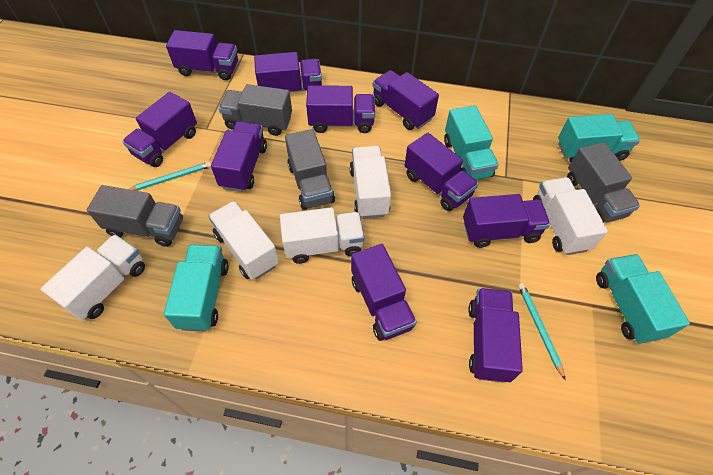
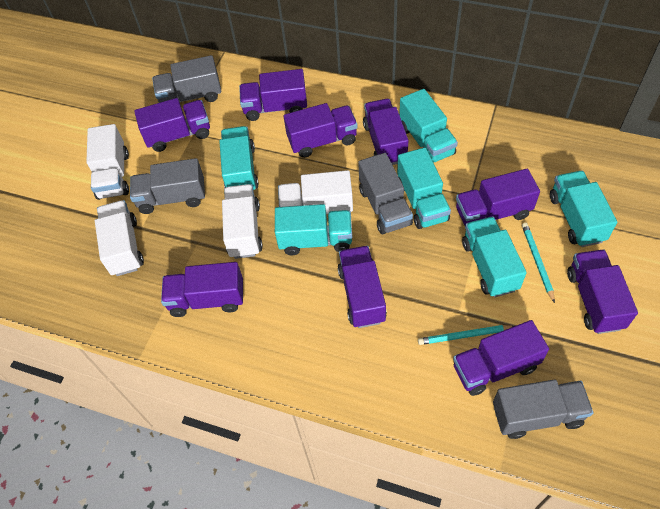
purple truck: [122,92,197,167] [166,30,238,80] [211,122,267,192] [254,52,322,92] [306,85,375,133] [351,244,417,341] [373,70,439,130] [405,133,479,211] [463,194,550,248] [468,288,523,383] = 10 -> [134,98,210,152] [161,262,243,317] [239,69,307,121] [284,103,358,158] [338,246,387,328] [363,99,408,165] [453,320,549,396] [456,169,540,225] [567,249,638,334] = 9
turquoise truck: [164,244,229,331] [444,105,499,180] [558,114,640,163] [596,254,690,344] = 4 -> [219,126,259,190] [275,204,352,255] [397,147,451,229] [399,89,458,162] [462,217,527,297] [550,171,617,247] = 6
white truck: [41,235,145,321] [208,201,279,280] [280,207,365,264] [349,146,391,218] [533,177,608,255] = 5 -> [86,124,129,200] [95,200,144,276] [222,184,263,259] [278,170,353,214] = 4

